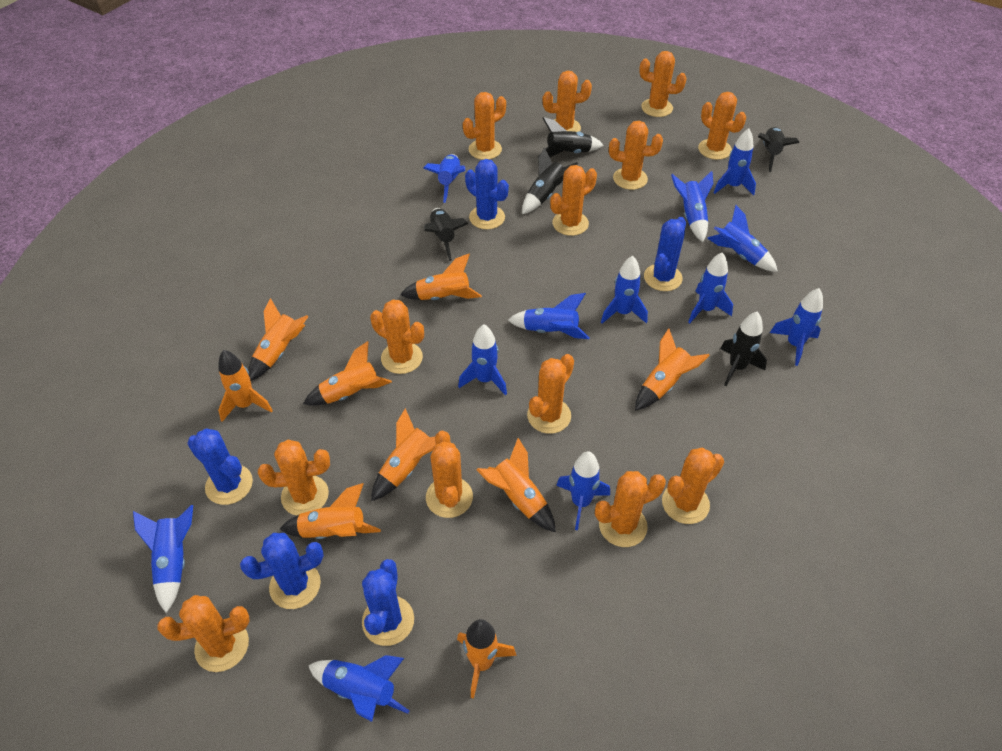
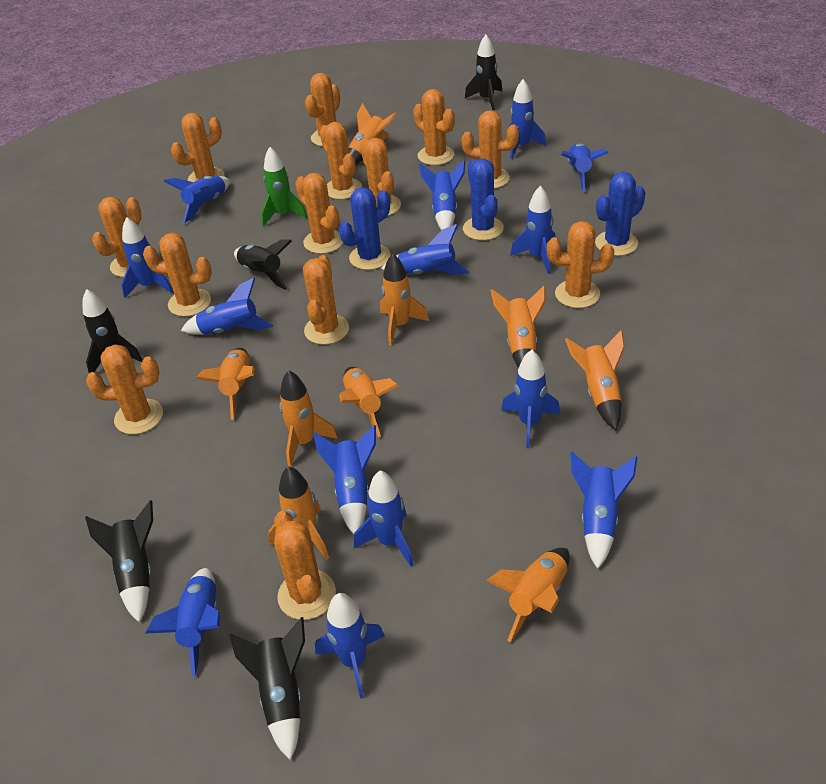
blue cactus: [187,428,253,505] [240,533,324,609] [362,559,414,646] [465,159,509,229] [644,217,686,291] = 5 -> [339,187,391,270] [463,159,504,240] [595,172,645,256] = 3
blue rocket: [133,505,193,613] [308,655,410,722] [423,154,465,203] [458,324,507,396] [508,293,590,339] [556,451,610,530] [601,256,648,323] [671,171,713,242] [688,252,733,323] [707,205,778,272] [714,128,756,195] [770,288,823,366] = 12 -> [121,217,173,298] [145,568,221,677] [164,176,230,223] [181,278,273,334] [313,425,376,534] [315,593,385,698] [354,470,413,567] [381,224,469,275] [419,160,465,230] [501,350,560,448] [509,79,546,159] [510,186,555,274] [561,143,608,192] [570,452,638,569] = 14
green rocket: none = 0 -> [261,147,307,227] = 1

